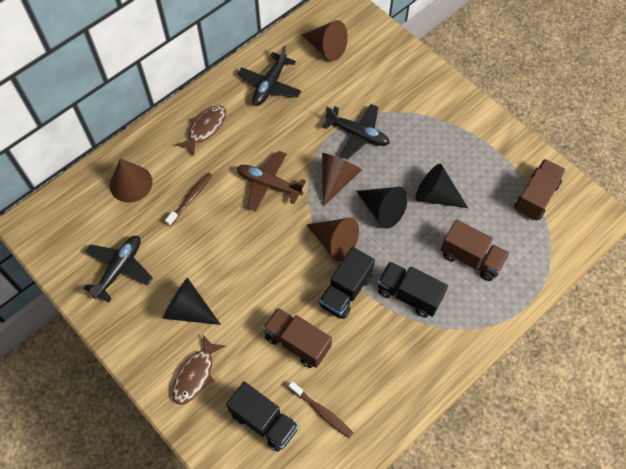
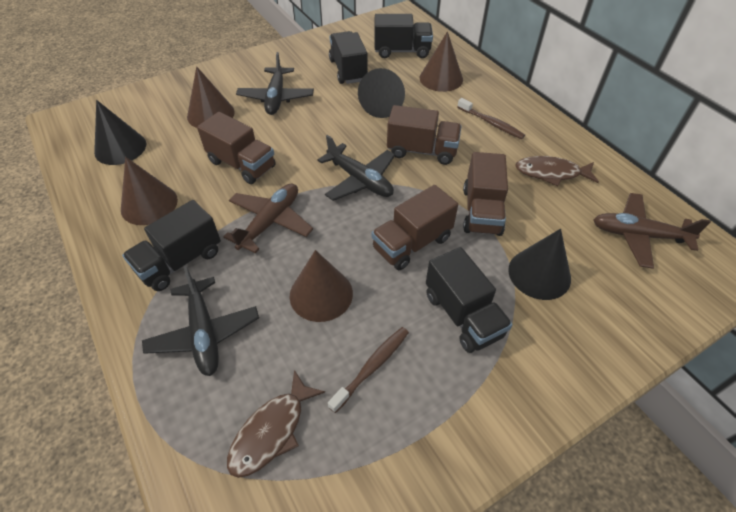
black truck: [226,381,299,452] [319,247,375,319] [377,261,448,318] = 3 -> [122,200,221,291] [329,31,368,84] [374,14,433,58] [426,247,513,353] = 4
brown plane: [237,151,306,211] = 1 -> [223,183,313,254] [594,193,711,269] = 2
brown truck: [263,307,332,368] [441,219,510,281] [514,159,566,220] = 3 -> [197,112,276,184] [371,185,458,270] [387,105,462,165] [463,152,508,236] = 4

